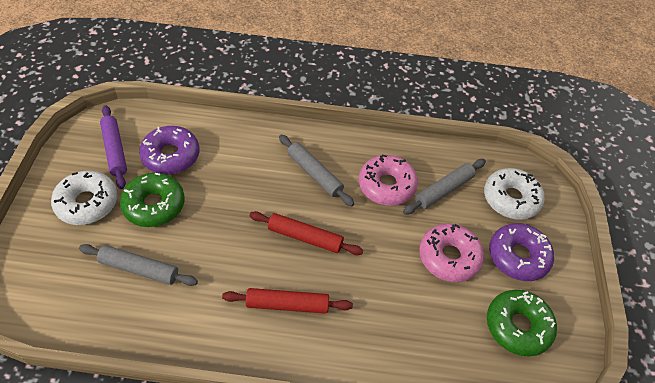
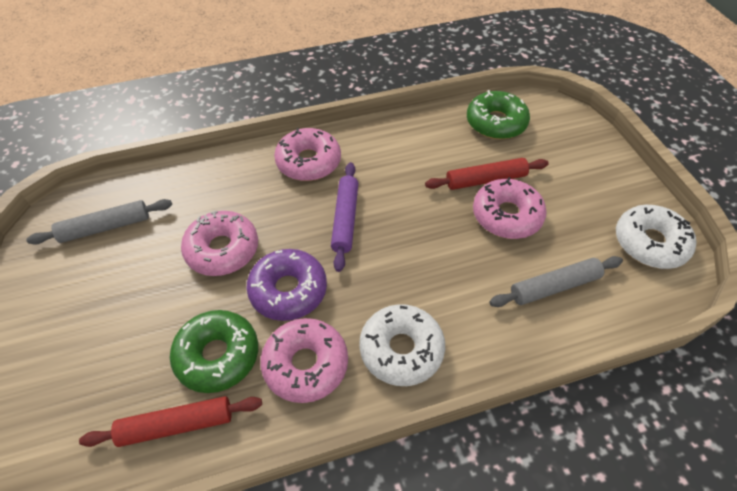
grey rolling pin: [79,244,198,286] [279,135,354,207] [403,159,486,215] = 3 -> [26,199,172,245] [489,256,623,307] = 2
pink donut: [359,154,418,206] [419,223,484,282] = 2 -> [181,211,258,276] [260,318,348,403] [274,128,341,181] [473,177,547,239] = 4
purple donut: [139,126,199,175] [489,223,554,281] = 2 -> [246,249,327,321] = 1

